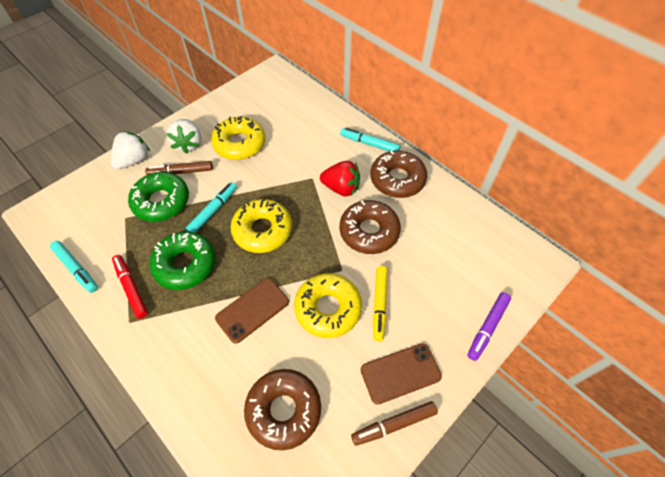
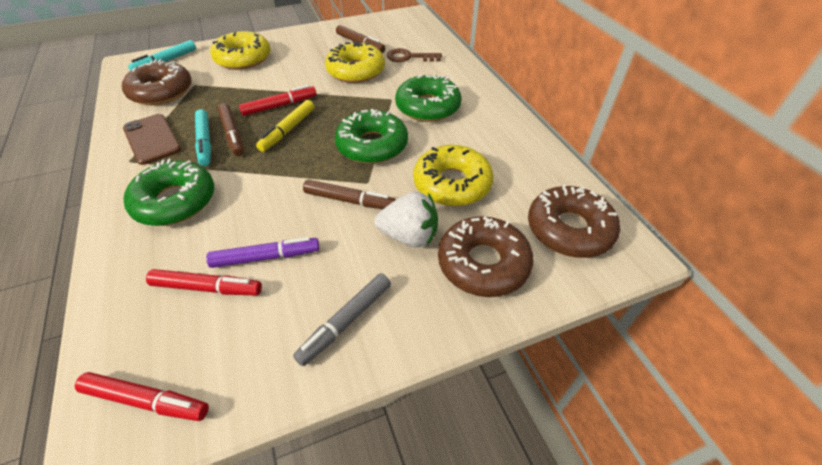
brown key: none = 0 -> [387,48,442,62] = 1
brown marker: [145,161,213,175] [351,401,438,446] = 2 -> [218,103,244,156] [303,179,396,209] [336,25,385,53] = 3
brown phone: [215,278,289,344] [361,343,442,405] = 2 -> [123,114,181,165] = 1
green donut: [128,172,189,222] [150,232,216,290] = 2 -> [123,159,214,226] [335,109,408,164] [395,75,461,122] = 3
grey marker: none = 0 -> [293,273,391,366] = 1
red marker: [112,255,148,319] = 1 -> [75,372,209,421] [146,269,262,295] [239,85,317,116] = 3
red strawberry: [320,161,360,196] = 1 -> none = 0
turquoise marker: [50,241,98,293] [185,182,237,233] [340,128,401,151] = 3 -> [128,40,196,71] [195,109,211,166] = 2
white strawberry: [111,131,150,169] [166,119,201,153] = 2 -> [375,192,438,247] = 1

